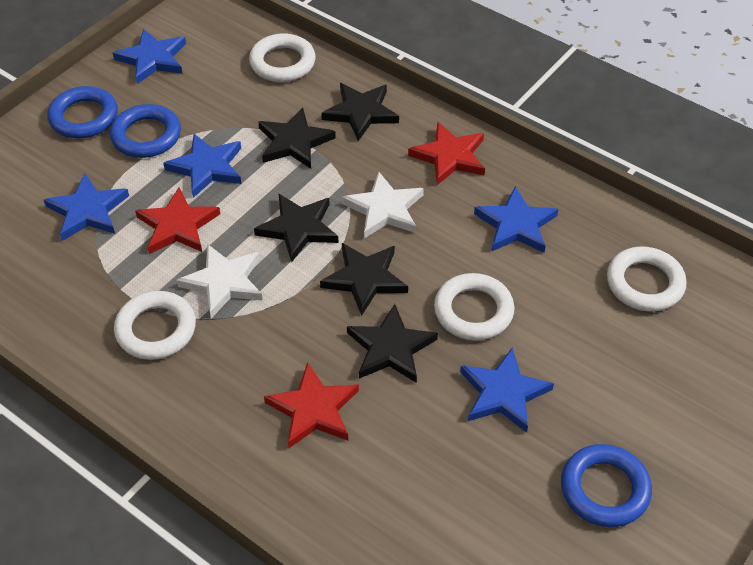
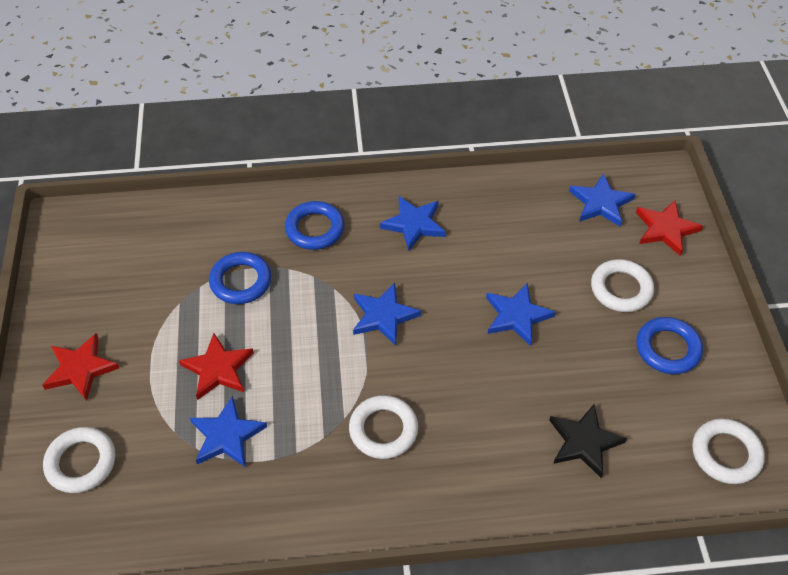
black star: [254,193,338,263] [259,107,336,169] [320,243,408,316] [321,83,399,141] [347,304,438,383] = 5 -> [549,404,627,478] = 1
white star: [176,244,263,318] [342,171,424,238] = 2 -> none = 0

